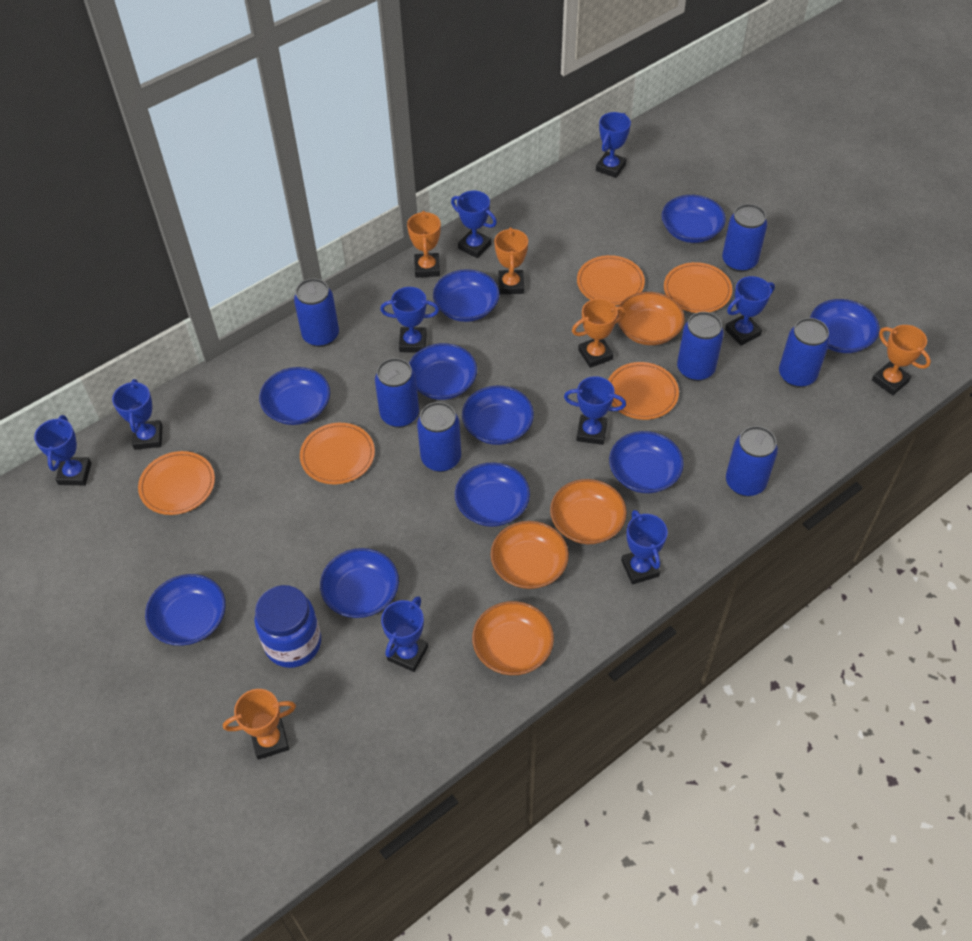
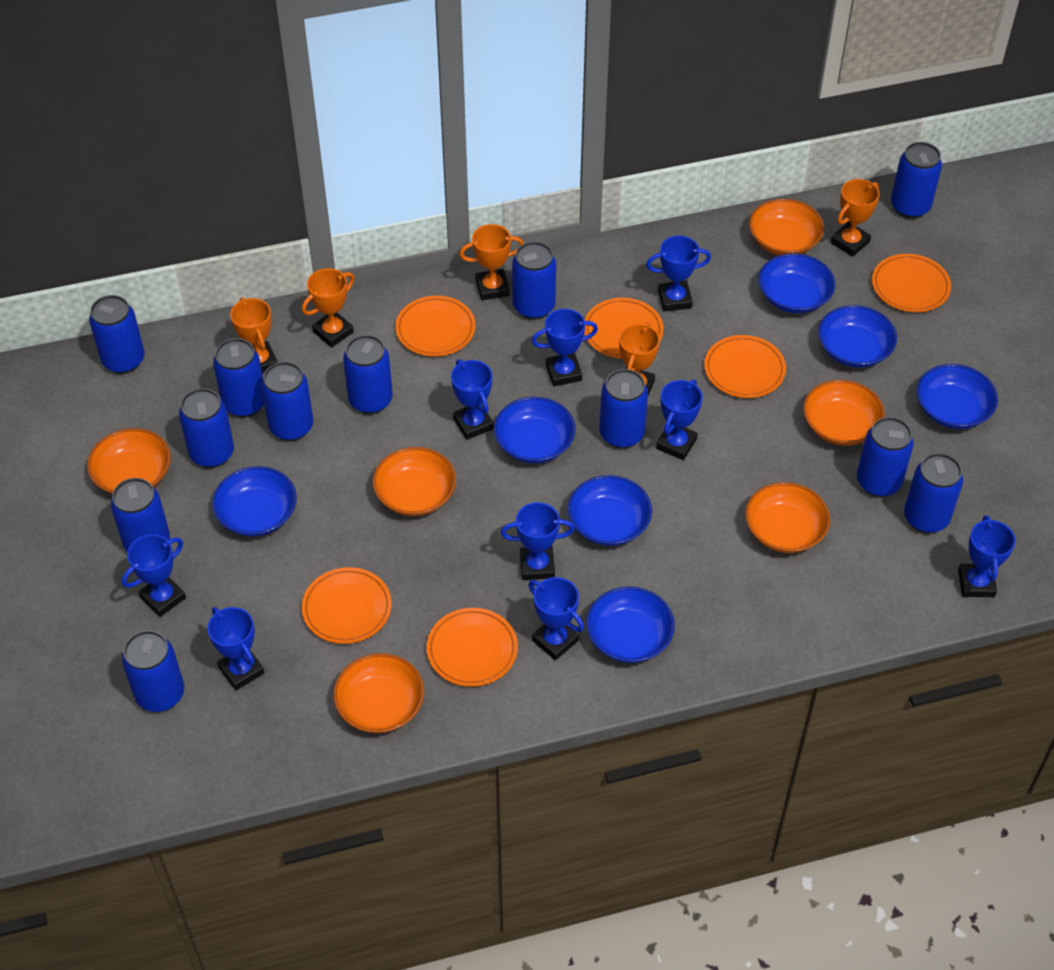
blue bowl: [145,574,226,646] [259,367,330,425] [320,548,399,618] [409,343,477,400] [433,269,500,322] [455,462,530,527] [462,385,534,445] [609,431,684,493] [662,195,726,243] [810,299,880,353] = 10 -> [212,466,297,536] [494,397,575,463] [568,475,652,546] [586,587,675,663] [758,253,835,313] [818,305,897,368] [917,364,998,429] = 7
blue can: [294,278,339,347] [375,358,419,428] [417,402,461,472] [677,312,724,381] [722,204,767,272] [726,426,778,497] [779,318,830,388] = 7 -> [89,295,145,374] [111,478,170,552] [122,630,184,712] [179,388,234,468] [213,338,264,418] [261,362,313,441] [343,335,393,414] [512,241,556,320] [599,369,648,449] [857,417,914,497] [891,142,942,219] [904,453,963,533] = 12
blue jar: [254,585,321,668] = 1 -> none = 0
orange bowl: [472,601,554,675] [490,521,569,589] [550,479,627,544] [617,292,685,345] = 4 -> [87,428,171,494] [333,653,424,733] [373,447,456,516] [745,482,830,553] [749,199,824,255] [803,380,885,446] = 6
orange plate: [138,451,215,515] [300,423,375,484] [577,255,645,306] [608,362,679,420] [664,262,732,313] = 5 -> [302,567,392,644] [395,296,476,357] [426,608,518,687] [584,298,664,359] [704,335,786,398] [872,254,951,312] = 6

